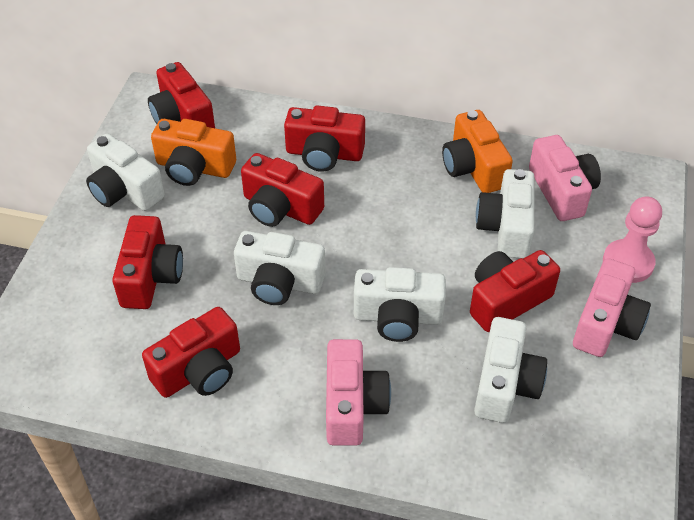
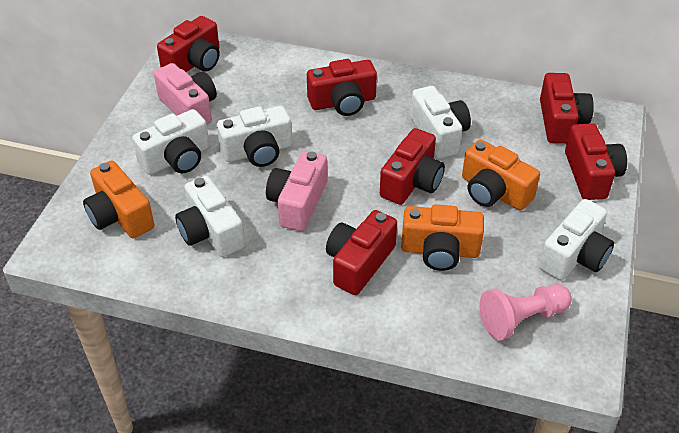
orange camera: [151,119,236,186] [442,110,513,193] = 2 -> [83,161,155,238] [401,204,484,271] [462,139,540,211] = 3
pink camera: [326,339,391,446] [529,135,601,221] [573,258,651,357] = 3 -> [154,63,217,124] [266,151,327,231] = 2

